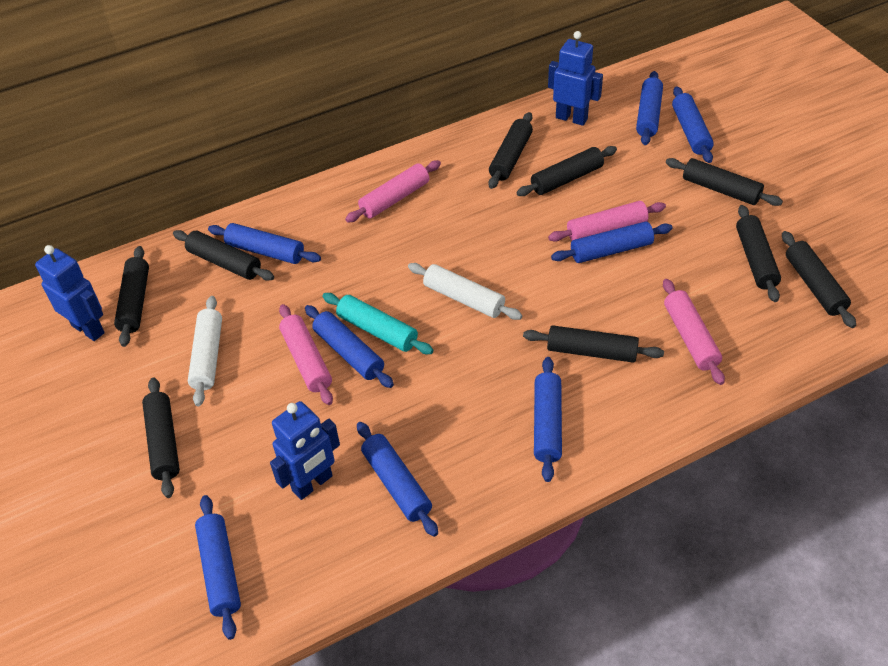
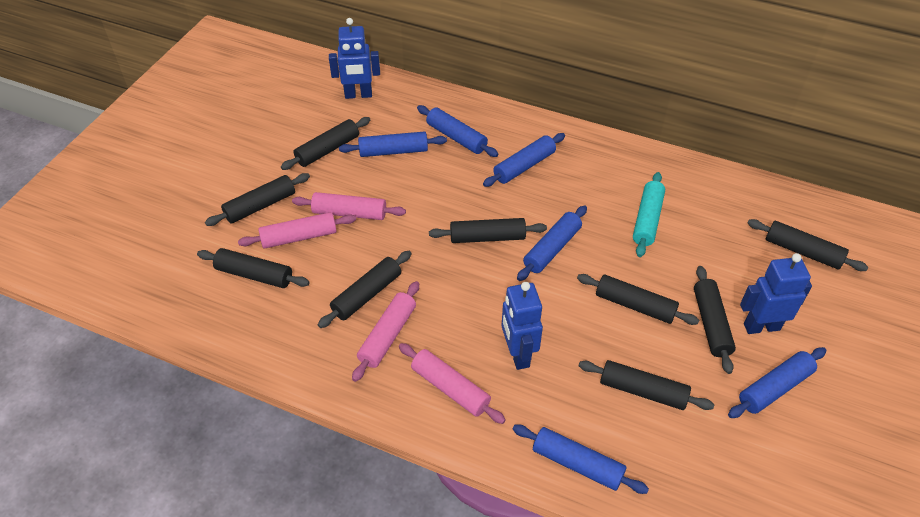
blue rolling pin: [195,495,241,640] [208,223,321,264] [305,305,394,388] [357,422,438,537] [534,357,562,482] [551,221,673,263] [636,71,663,145] [672,87,714,163] = 8 -> [339,131,447,157] [417,105,498,157] [483,133,565,187] [513,424,649,494] [517,206,587,281] [728,347,826,418] = 6
white rolling pin: [188,296,222,406] [408,263,522,320] = 2 -> none = 0

